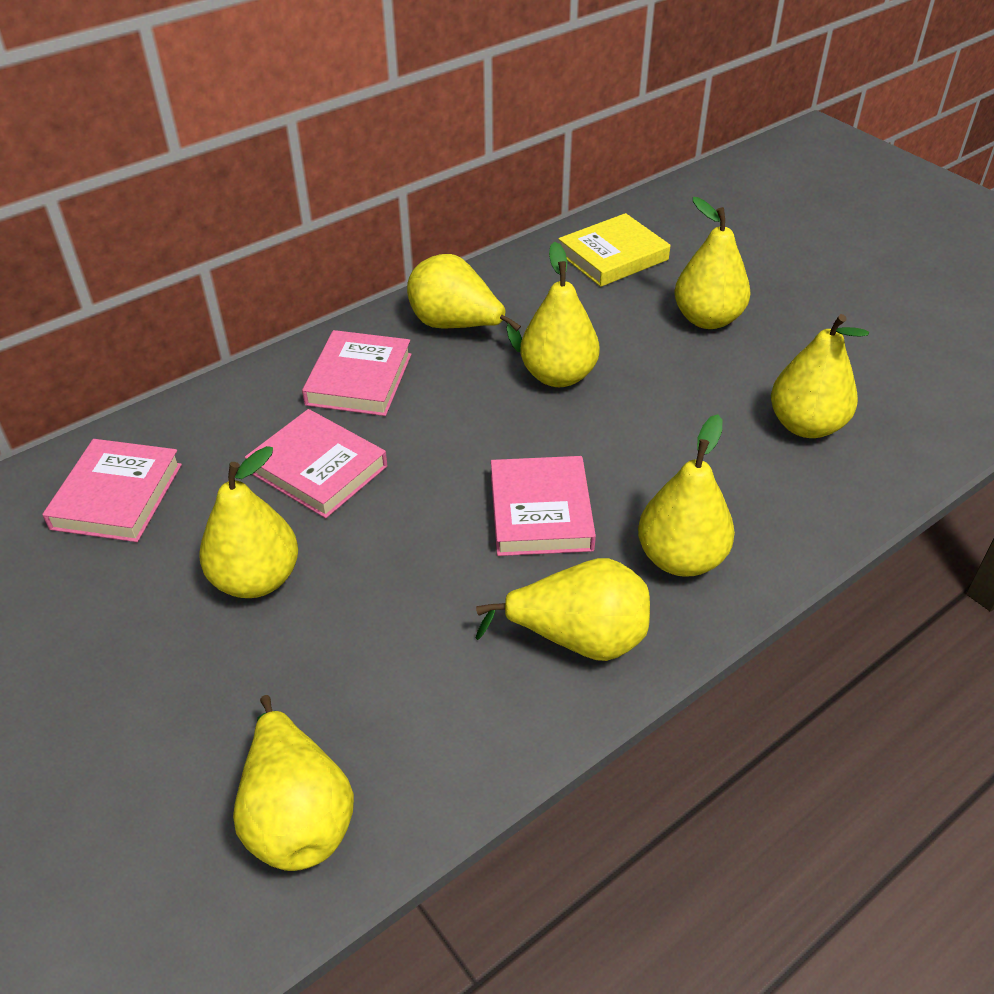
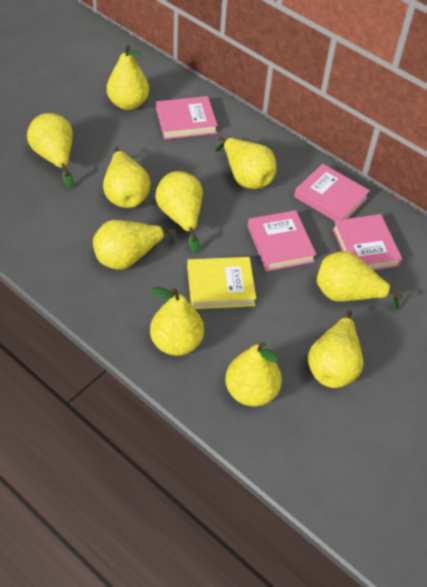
yellow pear: [199,446,298,598] [233,695,354,871] [407,254,522,352] [476,558,650,661] [521,242,600,387] [638,415,735,577] [675,197,750,329] [771,314,869,438] = 8 -> [27,113,73,189] [93,220,176,270] [103,147,151,208] [107,45,149,110] [150,287,204,356] [155,171,203,254] [215,136,276,189] [225,342,282,406] [308,310,363,388] [317,251,403,310] = 10

